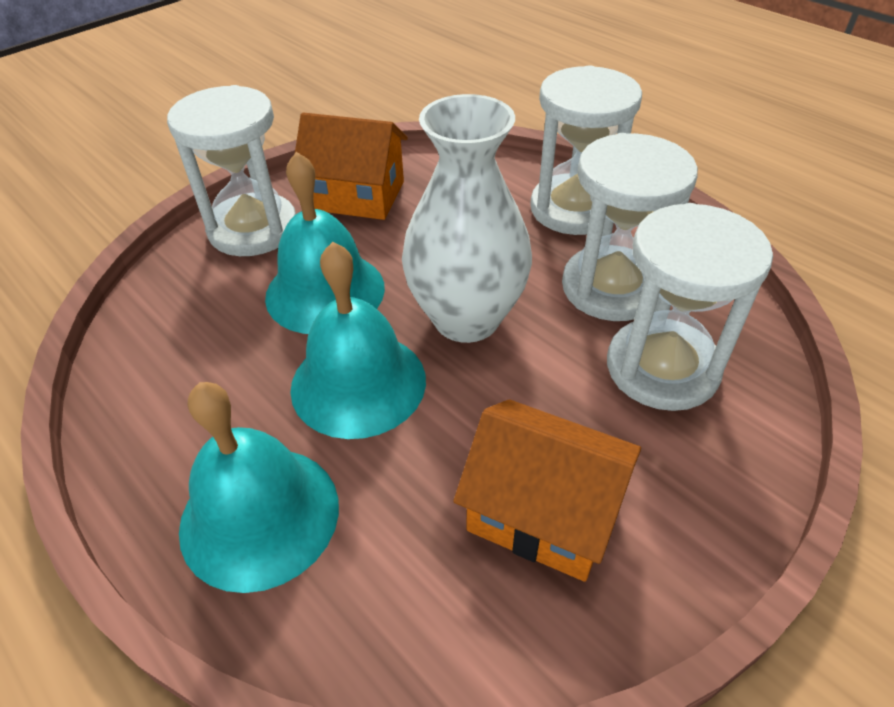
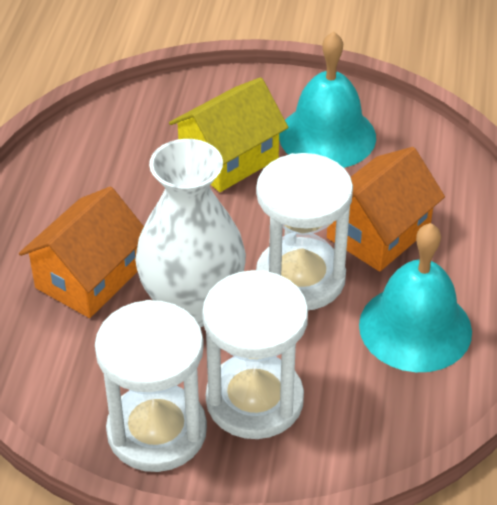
turquoise bell: [179,382,339,593] [265,152,385,334] [290,242,426,439] = 3 -> [279,31,376,168] [359,223,472,372] = 2
white hourglass: [167,85,296,256] [530,65,642,235] [562,133,698,321] [607,203,773,411] = 4 -> [95,300,207,472] [202,270,308,439] [256,153,353,310] = 3
yellow house: none = 0 -> [169,77,288,192] = 1

